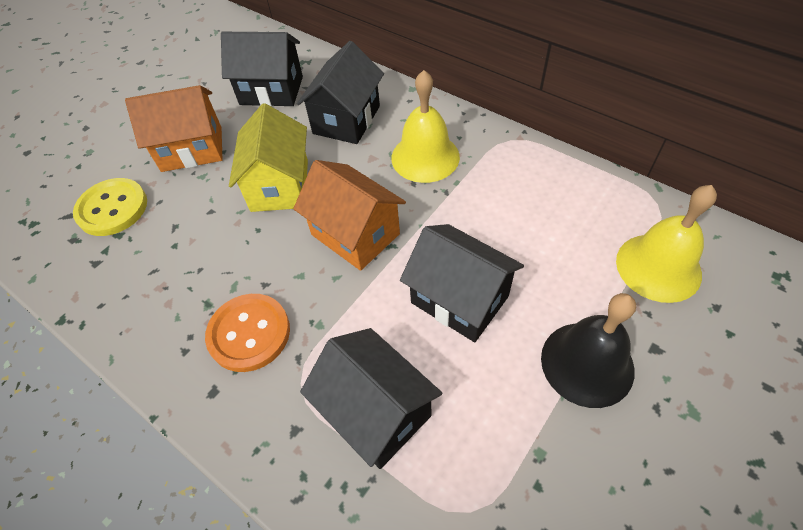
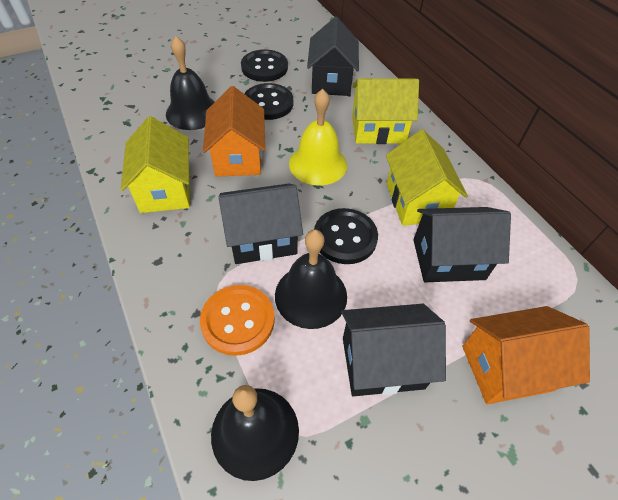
black bell: [541,293,636,408] = 1 -> [166,36,215,130] [211,385,299,481] [275,229,347,329] = 3
black button: none = 0 -> [241,49,288,82] [244,83,293,120] [314,208,378,264] = 3
yellow bell: [391,70,460,183] [616,185,717,303] = 2 -> [289,89,347,186] = 1
yellow button: [73,178,147,236] = 1 -> none = 0
yellow house: [229,103,308,212] = 1 -> [121,116,190,213] [352,78,419,144] [386,129,468,226] = 3

